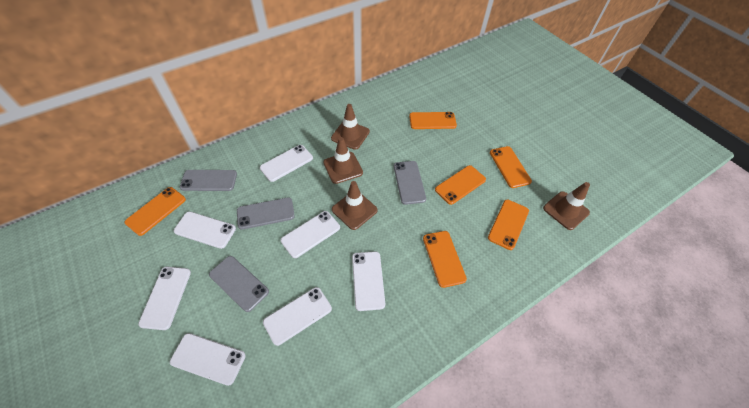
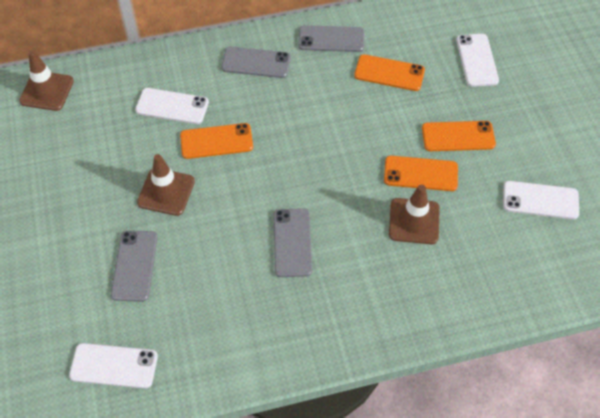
brown traffic cone: [323,137,363,184] [331,104,370,150] [332,181,378,230] [543,182,590,230] = 4 -> [19,50,74,111] [137,154,195,216] [389,184,440,244] = 3
orange phone: [125,187,186,236] [409,112,457,129] [423,231,467,288] [435,165,486,205] [488,200,529,250] [490,146,532,188] = 6 -> [180,123,253,159] [354,54,425,91] [384,156,458,191] [422,121,496,151] = 4
white phone: [138,267,191,330] [170,333,246,386] [174,211,236,249] [260,145,313,182] [263,287,332,346] [281,211,340,258] [352,251,385,311] = 7 -> [69,343,158,389] [135,88,209,124] [456,34,499,87] [503,181,579,219] = 4

